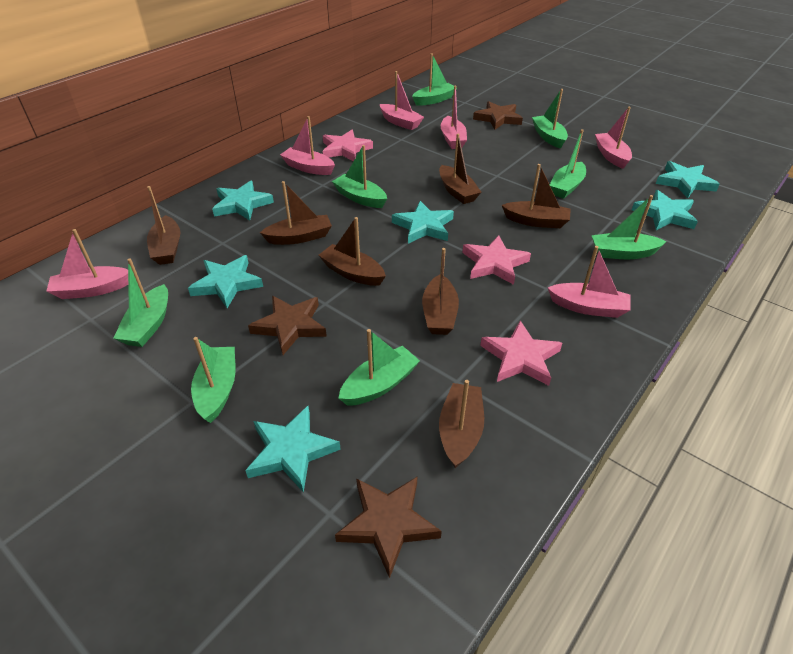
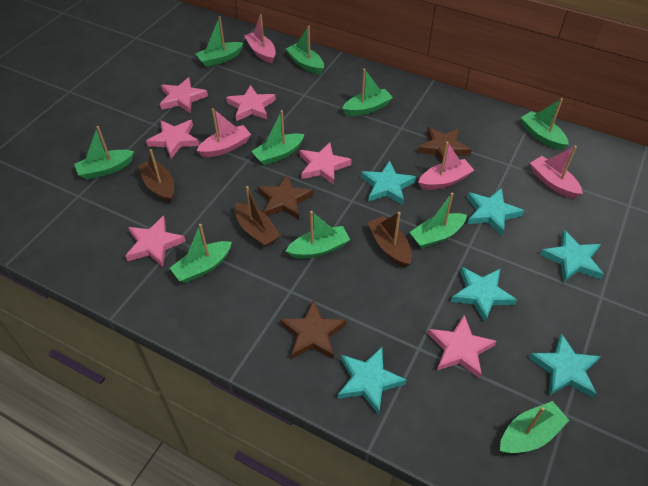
brown boat: [147,186,180,265] [260,181,332,245] [319,217,386,286] [422,248,459,335] [439,134,481,204] [439,380,484,468] [502,164,571,228] = 7 -> [138,149,174,203] [235,186,281,247] [367,212,412,267] = 3
green boat: [113,258,168,347] [191,337,235,423] [332,145,387,208] [338,329,420,406] [412,53,457,106] [532,89,568,149] [550,129,586,199] [591,195,667,259] = 8 -> [74,126,134,180] [170,224,232,283] [196,16,243,67] [251,110,304,165] [286,26,324,75] [286,211,350,259] [342,69,393,116] [409,192,467,248] [500,401,570,453] [520,98,569,150] = 10
pink boat: [46,229,128,299] [280,116,335,175] [380,71,424,130] [441,86,467,149] [548,246,630,318] [595,106,632,169] = 6 -> [196,108,251,157] [244,14,276,64] [418,141,474,190] [530,146,583,199] = 4
pink star: [323,130,373,161] [462,236,531,285] [480,321,562,386] = 3 -> [125,216,186,267] [146,120,199,159] [160,77,208,113] [226,85,276,121] [300,142,352,185] [428,315,497,379] = 6

